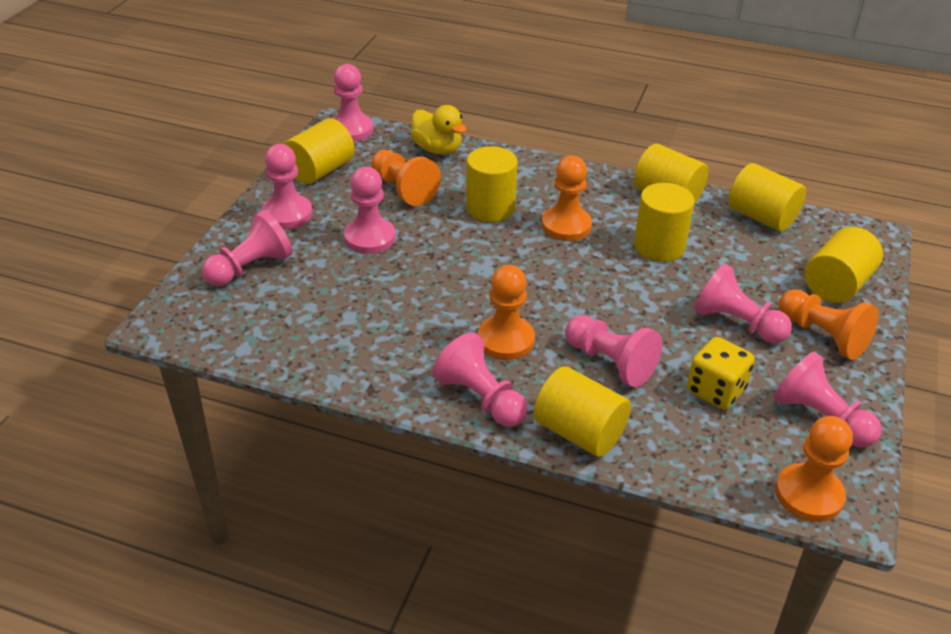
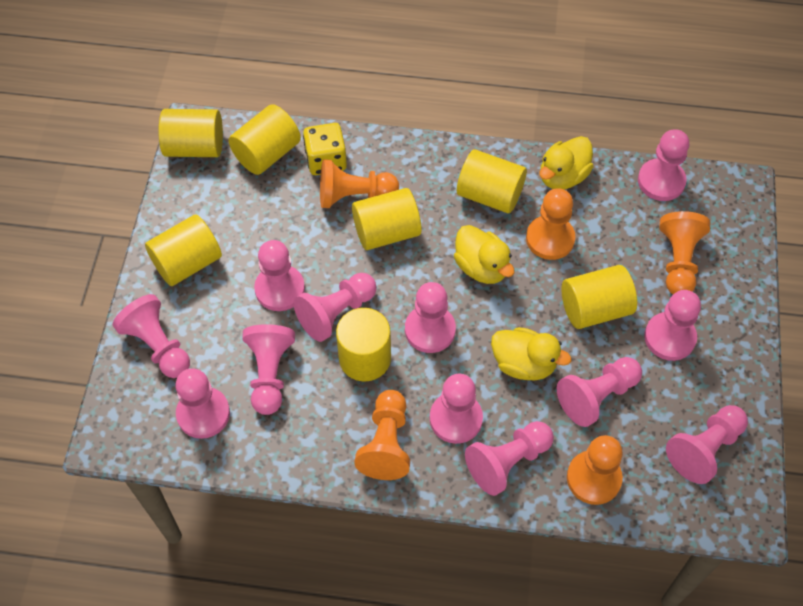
pink pawn: [202,210,293,286] [262,144,312,229] [333,64,373,142] [344,167,396,254] [432,332,528,427] [565,315,662,387] [694,263,792,343] [774,352,882,448] = 8 -> [113,294,190,378] [176,368,230,439] [242,324,295,415] [254,240,305,311] [294,273,377,342] [405,282,456,353] [430,373,483,444] [465,421,554,496] [557,357,642,427] [638,129,689,201] [644,290,701,361] [666,405,748,484] = 12
yellow duck: [411,105,466,154] = 1 -> [454,225,515,284] [491,327,572,380] [539,136,594,189] = 3

